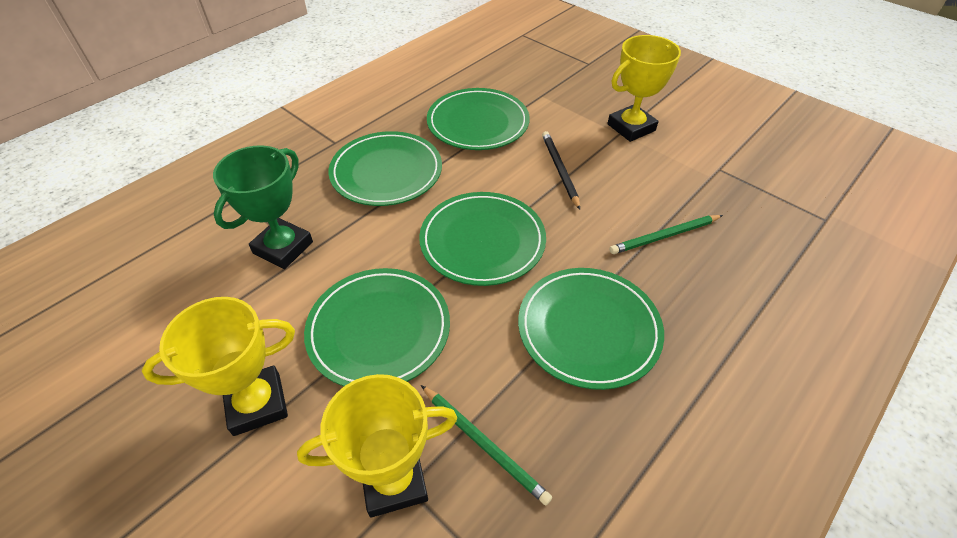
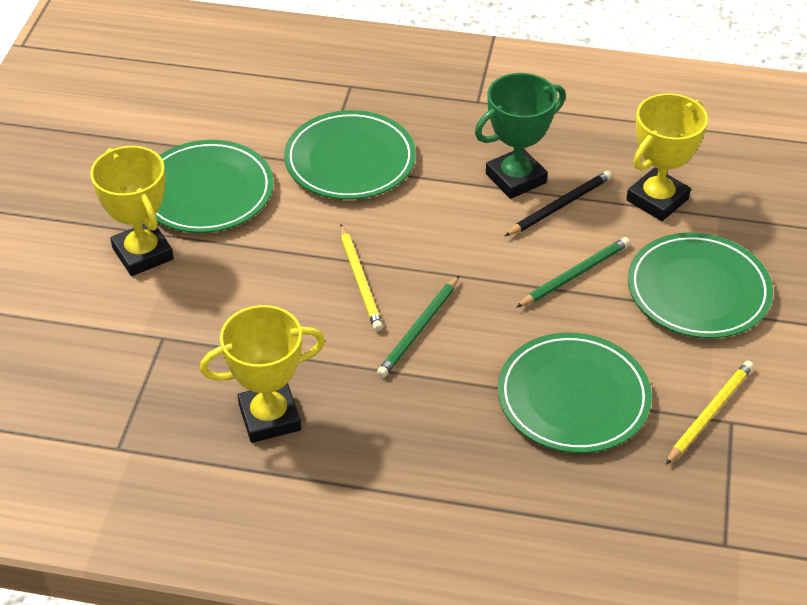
green plate: [304,268,450,386] [329,131,442,206] [419,192,546,286] [427,88,530,150] [518,268,664,390] = 5 -> [155,140,273,233] [284,110,416,200] [498,333,652,453] [628,233,773,339] = 4
yellow pencil: none = 0 -> [340,224,383,331] [666,361,754,465] = 2

